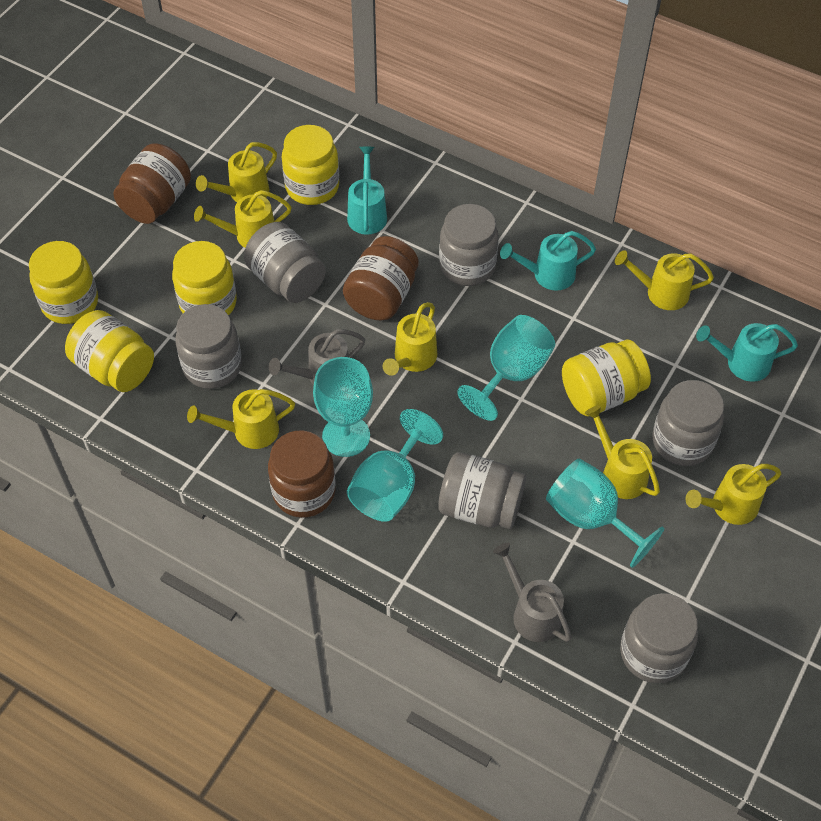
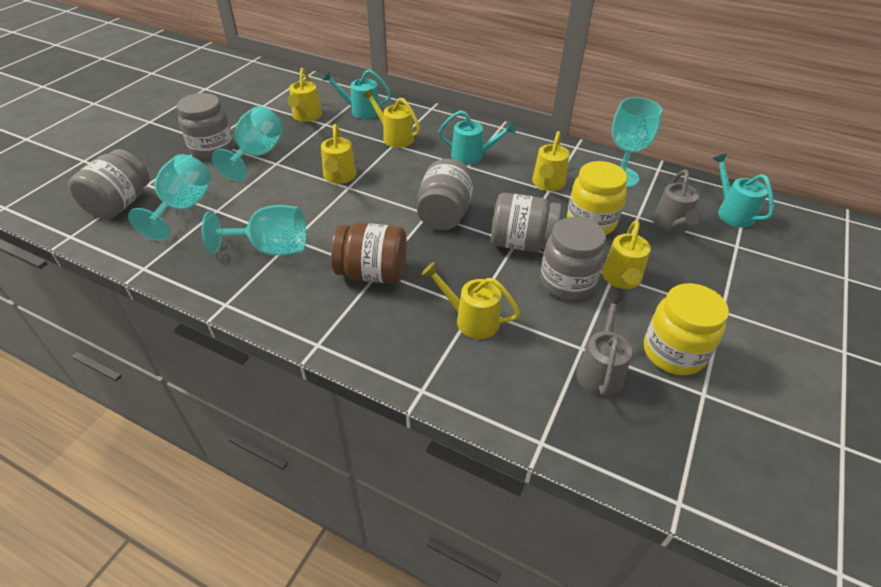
brown jar: [113,143,191,224] [268,430,336,518] [343,236,418,320] = 3 -> [331,223,407,284] = 1
grey jar: [175,304,242,389] [244,222,326,303] [438,452,526,529] [439,204,499,286] [620,593,698,683] [652,380,724,466] = 6 -> [68,149,150,219] [177,93,234,160] [417,159,474,230] [491,193,561,252] [540,217,606,300] = 5
yellow jar: [29,241,98,324] [65,310,154,392] [172,241,237,315] [282,125,339,205] [562,339,651,417] = 5 -> [567,161,628,235] [644,283,729,375] = 2
yellow watering can: [187,389,295,449] [194,190,292,248] [196,142,277,202] [383,302,437,376] [585,405,660,499] [615,250,714,310] [685,464,782,525] = 7 -> [287,68,322,122] [321,124,357,184] [363,89,420,148] [422,262,520,339] [532,131,569,191] [602,220,651,289] = 6

